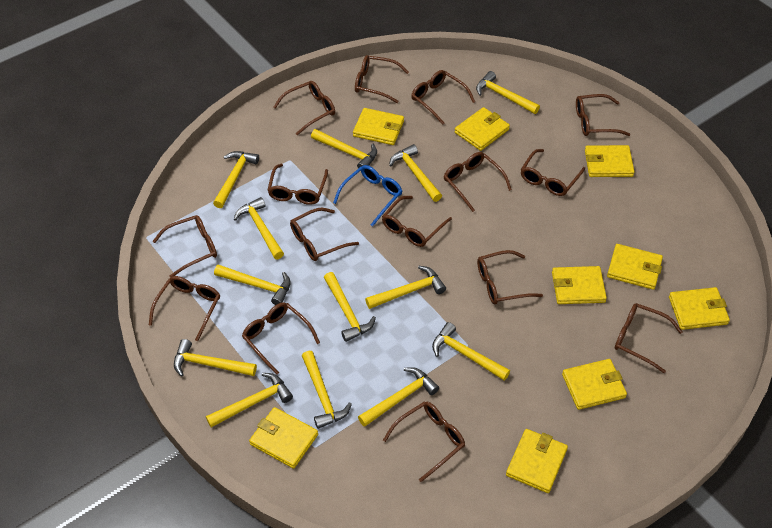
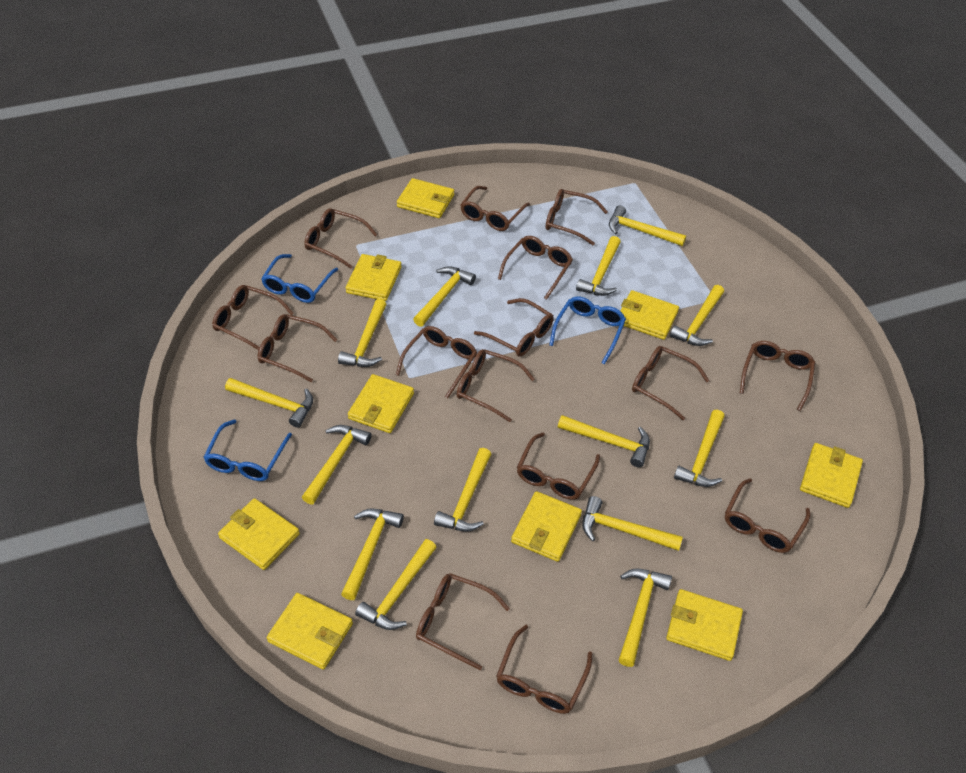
blue glasses: [333,165,402,227] = 1 -> [203,419,292,481] [261,254,338,303] [549,296,626,365] = 3
yellow hammer: [174,339,257,377] [206,373,293,427] [213,151,259,208] [214,264,291,305] [234,197,284,259] [302,351,352,429] [311,129,377,169] [324,272,376,342] [358,367,439,427] [365,266,446,309] [389,144,442,202] [432,322,510,380] [476,71,540,114] = 13 -> [225,378,313,428] [302,425,372,505] [338,299,387,367] [341,508,404,600] [355,539,437,630] [413,266,476,327] [434,448,491,532] [558,415,650,467] [576,236,621,296] [582,496,683,551] [609,205,686,246] [619,569,672,667] [670,285,724,346] [674,410,725,487] = 14

